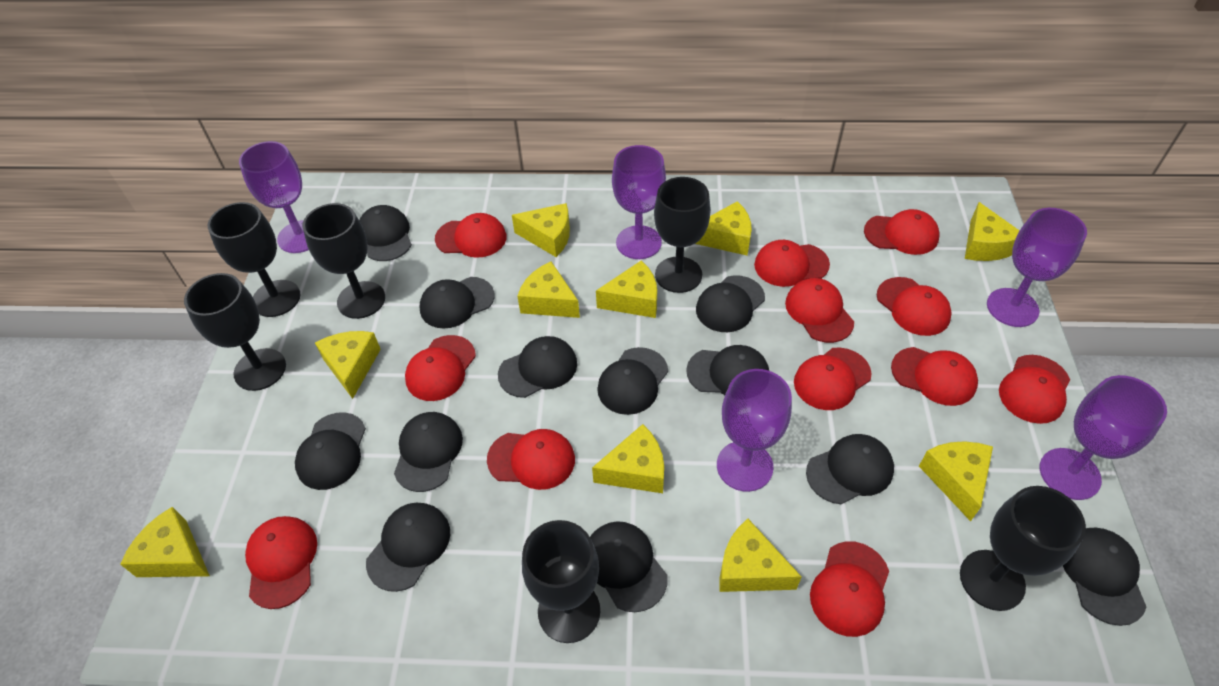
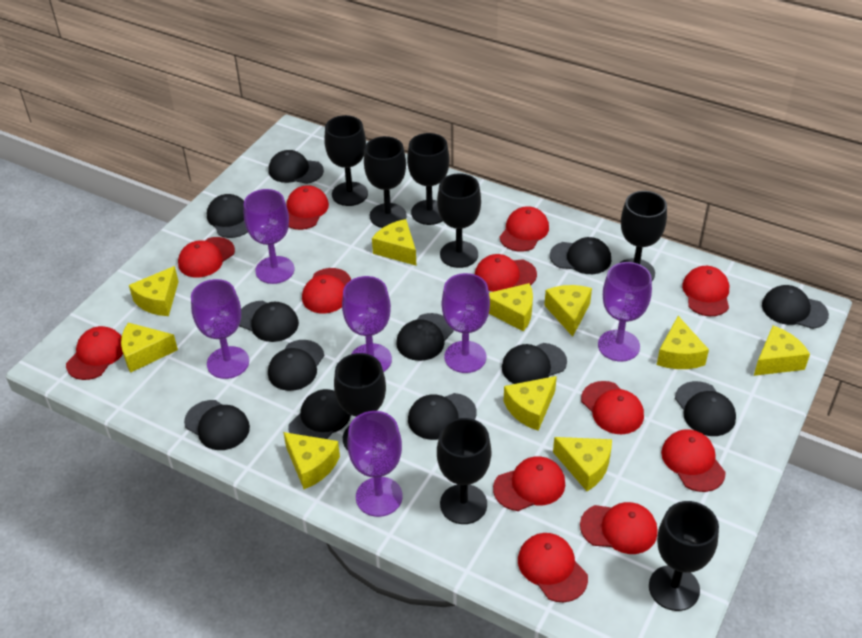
black goblet: [184,273,286,391] [208,202,301,317] [302,203,385,319] [522,520,600,643] [654,177,711,293] [960,486,1086,611] = 6 -> [324,115,368,206] [334,353,386,451] [364,136,407,228] [407,133,449,225] [437,174,481,268] [437,418,491,524] [620,191,667,281] [649,501,719,611] = 8
purple goblet: [239,141,309,253] [612,145,666,259] [717,369,792,492] [987,208,1087,327] [1040,375,1167,500] = 5 -> [191,279,249,379] [244,189,294,284] [342,276,392,372] [347,411,403,517] [442,273,490,373] [598,262,652,362] = 6

